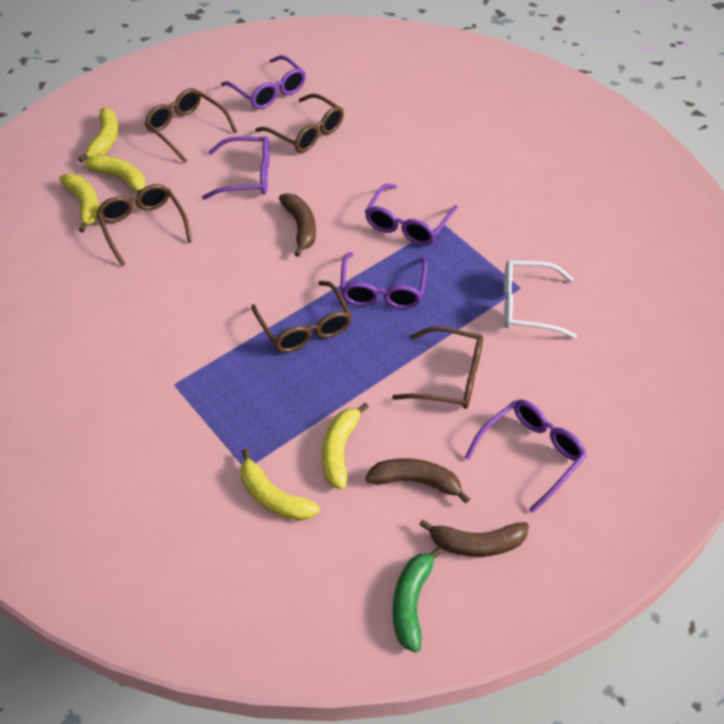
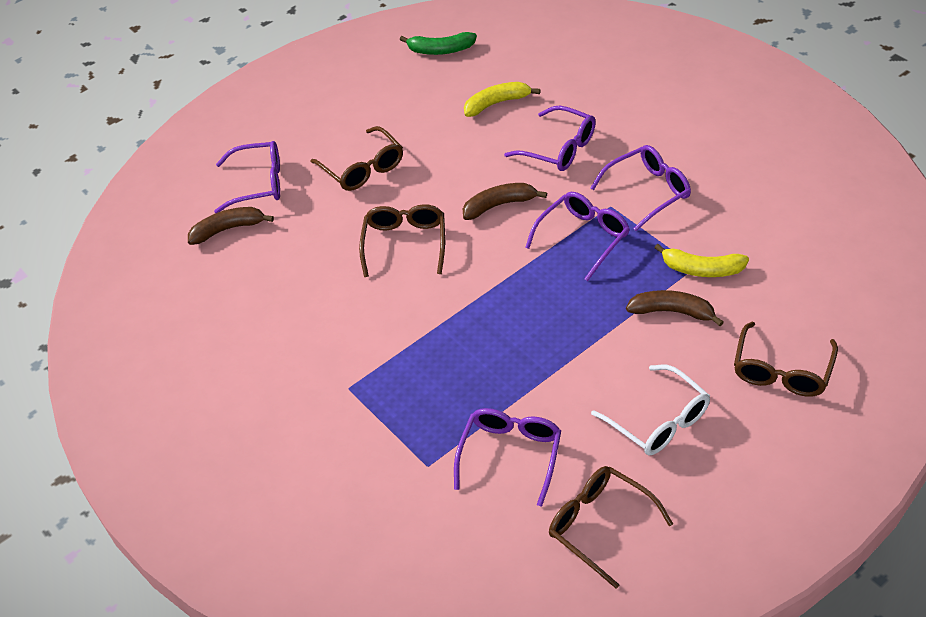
brown glasses: [96,184,192,266] [144,88,237,163] [251,281,352,353] [255,94,344,153] [392,326,483,409] = 5 -> [311,126,403,191] [359,204,445,277] [549,466,673,588] [734,322,838,397] = 4
yellow banana: [60,174,99,232] [78,107,118,162] [84,155,146,193] [240,449,320,521] [322,403,369,490] = 5 -> [464,82,541,117] [654,244,749,277] = 2

